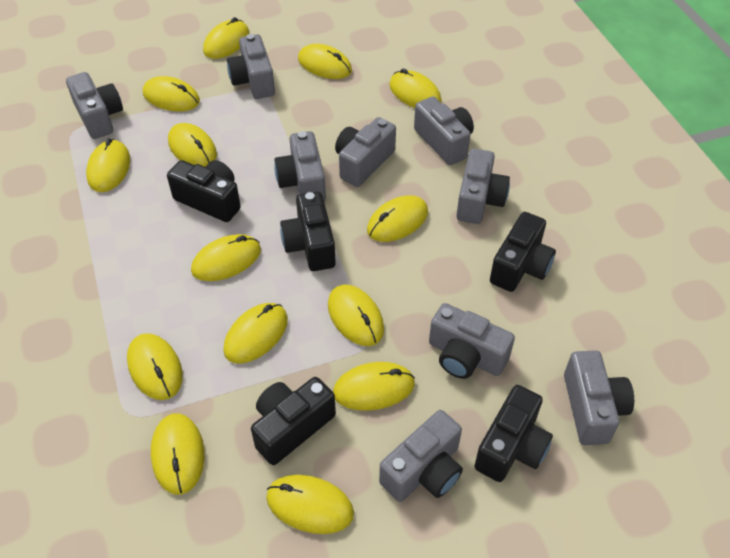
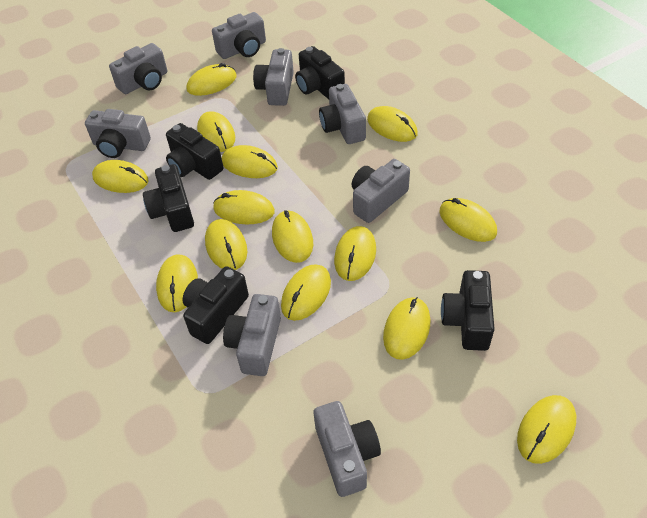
grey camera: [66,72,123,139] [227,34,275,99] [274,131,326,201] [335,117,396,187] [379,410,463,502] [414,97,474,165] [429,303,515,379] [456,149,510,224] [564,350,634,445] = 9 -> [85,109,151,158] [109,43,167,94] [212,12,266,59] [223,294,281,376] [253,48,294,106] [314,401,381,497] [319,84,366,144] [352,159,410,223] = 8

